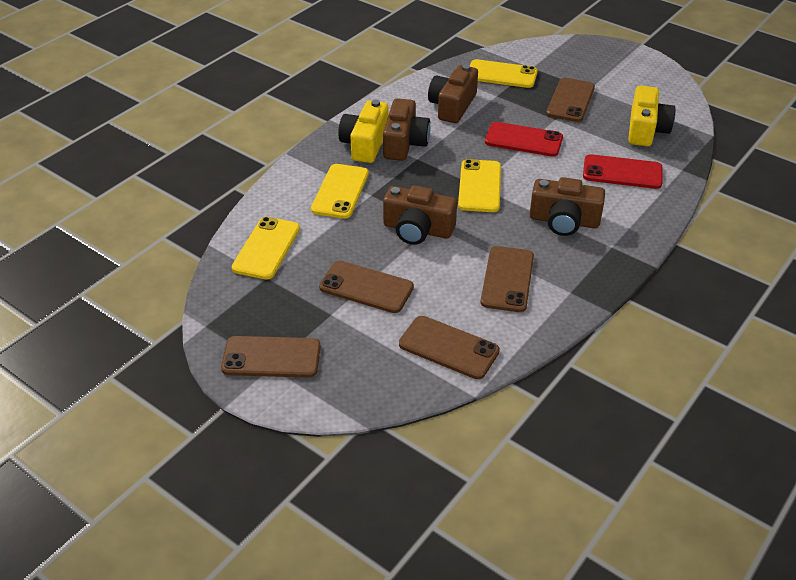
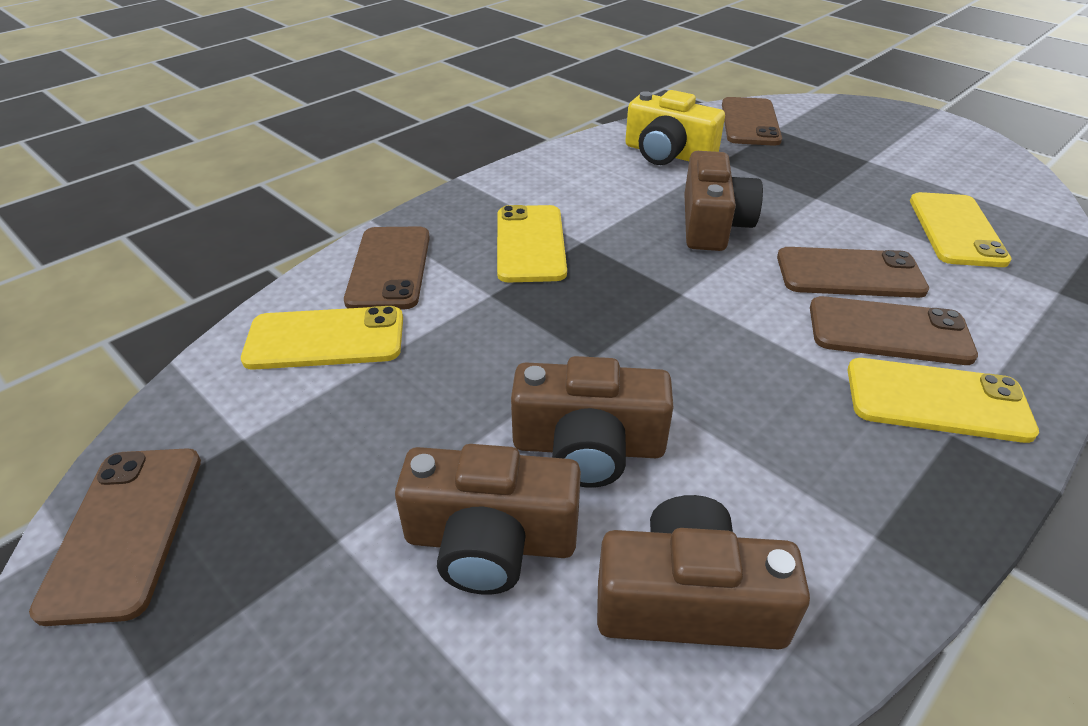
red phone: [485,122,563,157] [583,154,663,189] = 2 -> none = 0
yellow camera: [338,100,389,163] [628,86,676,146] = 2 -> [625,90,725,165] = 1

